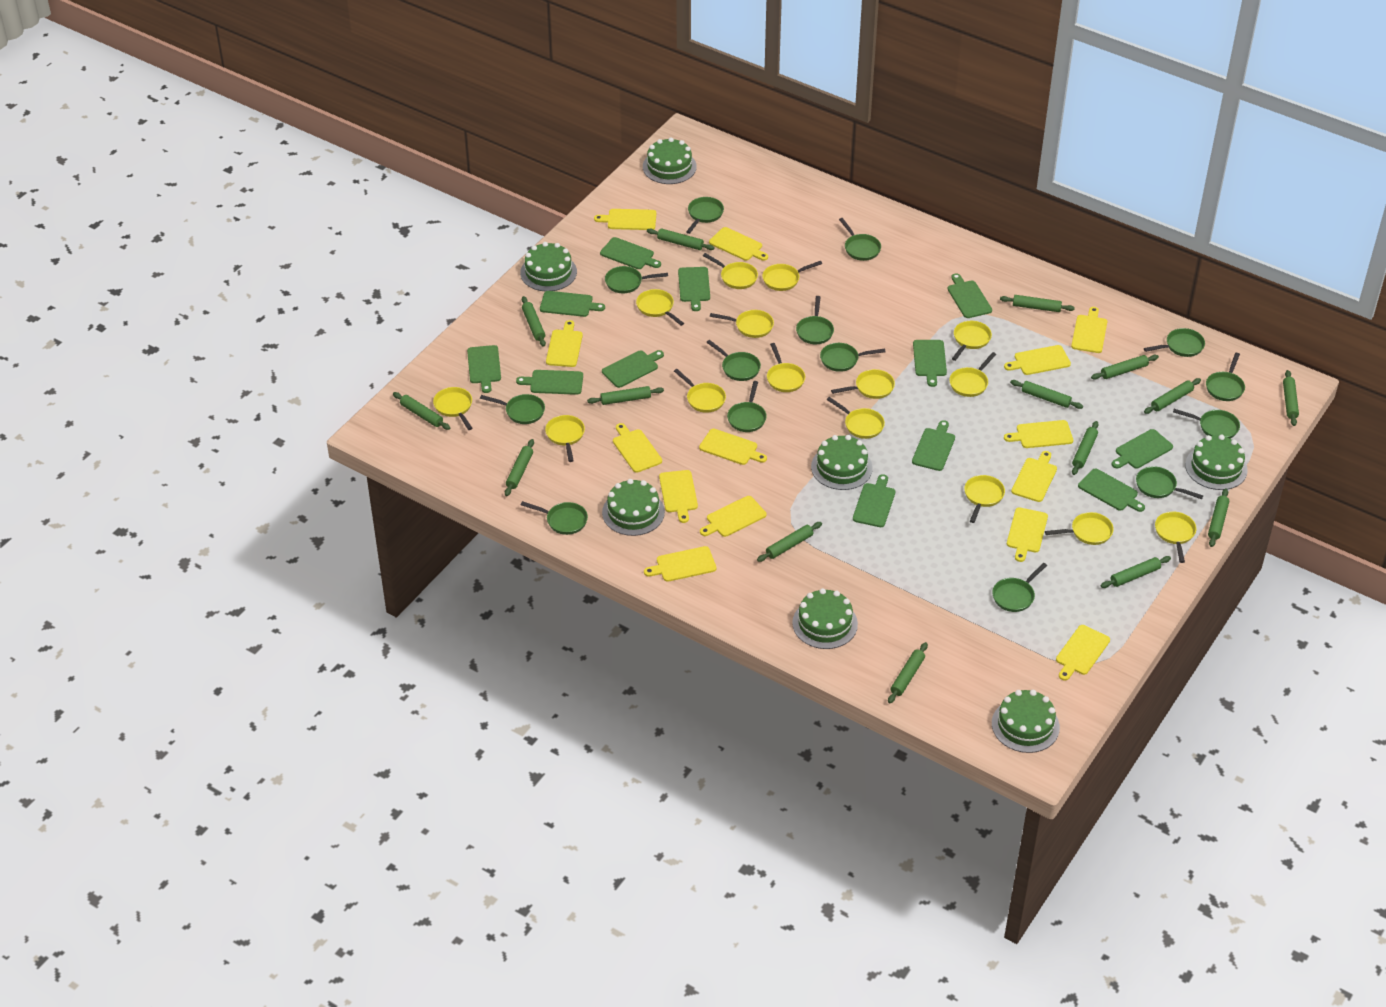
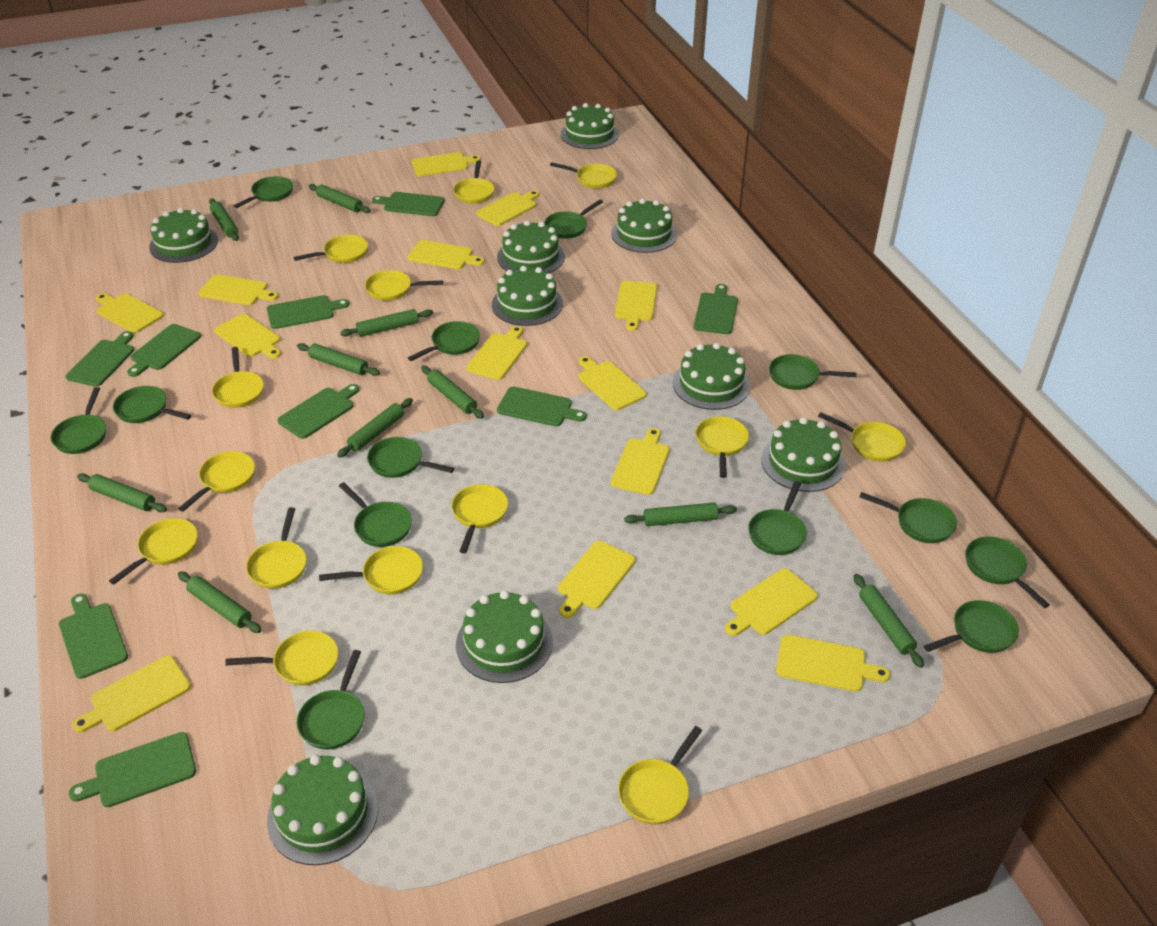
green cake: [520,242,577,291] [602,479,665,536] [643,137,697,184] [792,588,858,649] [811,435,873,490] [992,690,1060,753] [1185,435,1248,490] = 7 -> [149,208,218,263] [267,754,378,865] [456,590,553,683] [492,266,563,326] [497,220,565,273] [560,103,619,149] [611,198,677,253] [673,343,750,410] [761,417,846,492] = 9
green cutting board: [467,345,501,393] [516,370,583,395] [540,291,605,317] [600,237,661,269] [602,350,664,388] [678,267,710,311] [853,474,895,527] [912,420,955,471] [913,340,947,387] [948,273,992,318] [1078,469,1145,512] [1112,429,1173,469] = 12 -> [59,594,128,679] [65,331,134,387] [69,732,196,807] [127,324,201,377] [267,295,349,329] [277,384,359,439] [372,192,445,216] [497,387,587,426] [694,284,738,334] = 9
green pan: [480,394,545,424] [521,501,588,535] [605,266,668,293] [686,197,724,234] [706,340,761,381] [727,381,767,432] [796,296,834,344] [820,343,886,372] [839,218,881,261] [992,563,1047,612] [1136,466,1203,499] [1144,328,1205,357] [1173,409,1240,438] [1206,353,1245,401] = 14 -> [50,387,106,454] [113,386,191,423] [234,176,293,208] [297,650,365,750] [339,482,412,547] [367,437,454,478] [408,321,480,361] [544,200,603,239] [748,481,807,555] [769,354,856,390] [859,492,957,543] [924,600,1019,653] [965,537,1050,608] = 13
green rolling pin: [393,392,450,430] [505,439,534,496] [522,296,546,347] [587,386,664,405] [647,228,715,250] [757,522,822,562] [888,642,928,703] [1000,295,1075,312] [1010,380,1083,409] [1072,421,1099,475] [1091,355,1159,380] [1101,556,1171,588] [1144,378,1201,414] [1208,489,1229,547] [1283,370,1299,426] = 15 -> [77,473,167,512] [178,572,262,633] [209,198,239,241] [297,343,380,376] [309,184,371,213] [337,398,413,458] [340,309,433,337] [421,366,484,419] [624,503,737,526] [854,574,924,668] = 10
yellow pan: [433,387,472,430] [545,415,585,462] [636,289,684,326] [674,369,726,413] [703,253,758,289] [710,310,774,338] [762,261,822,291] [767,343,805,392] [827,397,885,439] [831,369,895,399] [950,352,996,397] [952,321,992,361] [964,475,1005,523] [1045,512,1114,545] [1155,511,1196,563] = 15 -> [109,518,198,585] [178,451,255,512] [212,347,264,408] [225,631,338,686] [246,507,307,589] [293,235,368,263] [319,546,423,594] [365,270,443,301] [451,484,508,554] [453,160,495,204] [550,162,617,189] [618,726,702,824] [696,416,749,478] [818,412,906,462] = 14

